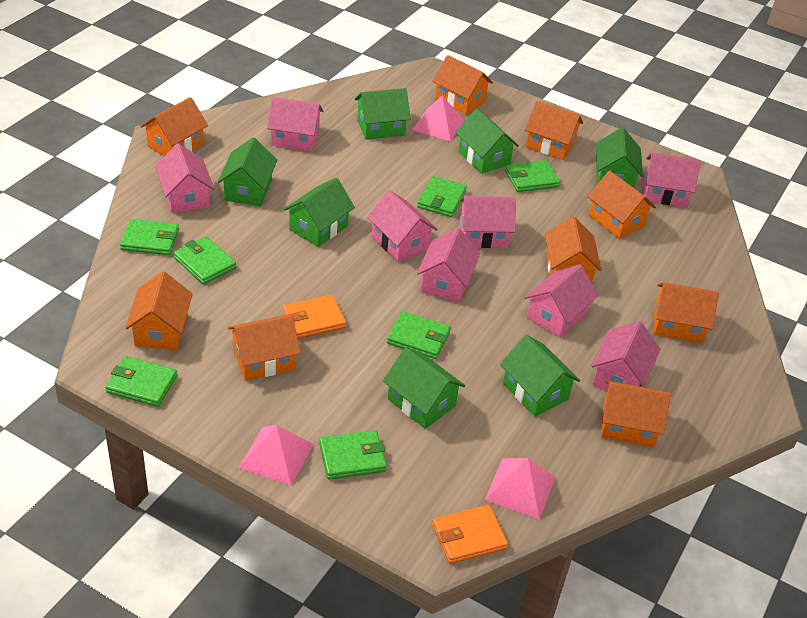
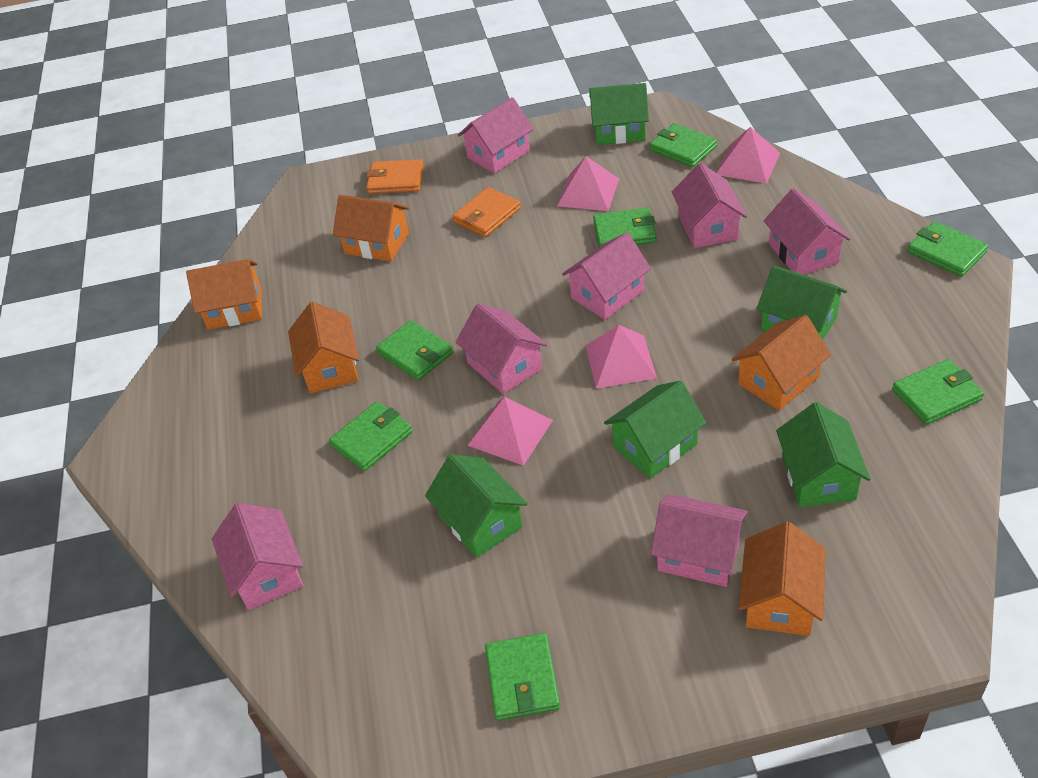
green house: [218,137,277,206] [284,178,355,247] [355,88,411,140] [383,347,465,429] [455,109,519,174] [500,335,580,417] [596,128,643,188] = 7 -> [425,454,528,558] [590,83,649,145] [604,381,706,478] [756,265,847,340] [776,402,870,507] = 5
orange house: [125,271,193,350] [140,97,208,156] [228,314,301,381] [432,55,493,115] [525,101,583,160] [545,217,602,283] [588,170,656,239] [601,380,671,447] [654,282,719,343] = 9 -> [186,259,262,330] [288,302,359,394] [333,195,410,261] [732,315,831,411] [739,522,826,636] = 5
pink house: [155,143,214,213] [267,97,323,151] [367,190,437,262] [417,228,480,303] [459,196,516,248] [524,264,598,338] [591,321,661,391] [644,152,700,207] = 8 -> [212,503,303,610] [456,303,547,394] [458,97,534,174] [562,232,651,320] [651,494,748,587] [672,163,747,248] [764,188,851,275] = 7
pink pyramid: [239,425,314,486] [412,96,465,141] [485,458,556,520] = 3 -> [467,397,553,466] [557,156,619,211] [585,325,657,389] [716,127,780,184] = 4

